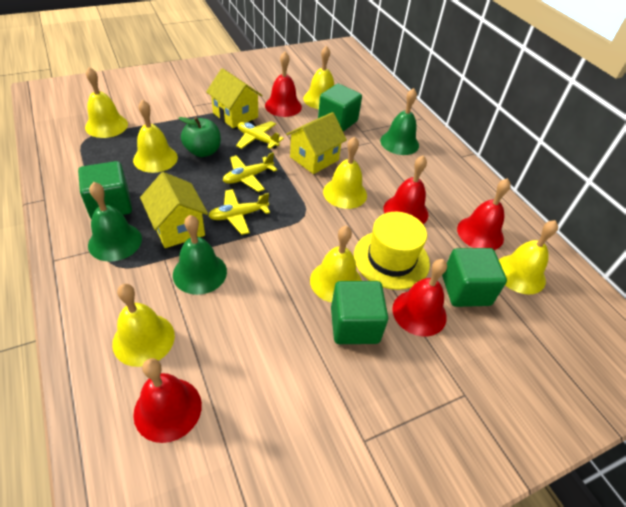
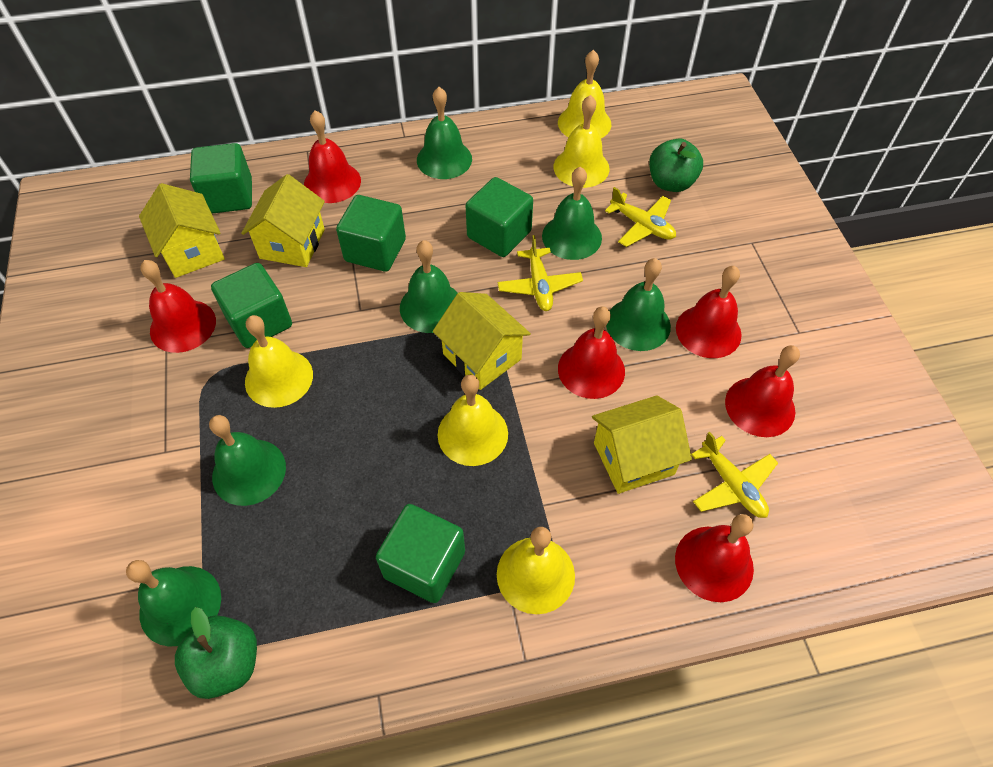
green apple: [179,117,221,157] = 1 -> [175,607,257,699] [649,139,703,192] = 2
green bell: [88,182,142,262] [173,215,227,295] [380,88,419,155] = 3 -> [126,560,221,647] [209,415,286,506] [400,240,458,333] [417,87,472,179] [542,166,602,260] [606,258,671,351] = 6
green cube: [78,161,132,219] [318,84,362,132] [331,281,388,344] [442,248,507,307] = 4 -> [190,143,252,214] [211,263,292,348] [336,195,406,272] [376,504,465,603] [465,177,533,257] = 5
red bell: [133,358,202,443] [265,52,302,117] [383,155,428,224] [392,259,447,336] [457,178,511,250] = 5 -> [140,260,216,353] [304,110,361,203] [558,306,625,399] [675,514,754,602] [676,266,742,358] [725,345,800,437] = 6
yellow bell: [85,67,128,138] [112,284,175,367] [133,100,178,173] [303,45,334,109] [310,226,362,303] [323,136,367,209] [499,220,558,294] = 7 -> [245,315,313,408] [438,375,508,466] [497,527,575,614] [554,95,610,188] [558,50,611,138] = 5
yellow hat: [354,212,430,290] = 1 -> none = 0
yellow house: [140,172,208,248] [206,68,263,128] [286,112,347,174] = 3 -> [139,183,225,278] [241,174,325,267] [433,292,531,390] [592,395,692,494] = 4

